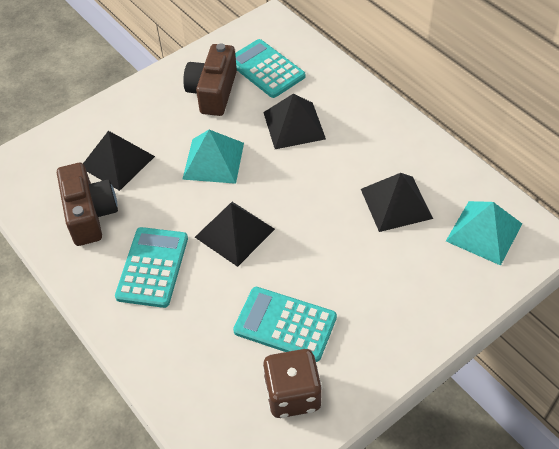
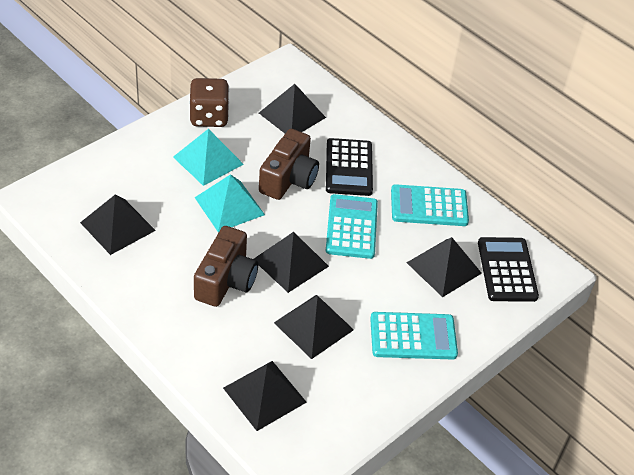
black calculator: none = 0 -> [326,138,373,196] [478,237,539,302] = 2
black pyramid: [83,131,155,191] [195,202,275,267] [263,93,326,149] [361,173,433,232] = 4 -> [80,195,156,255] [223,361,307,431] [254,232,329,293] [259,84,326,133] [274,295,354,359] [407,237,482,297] = 6

